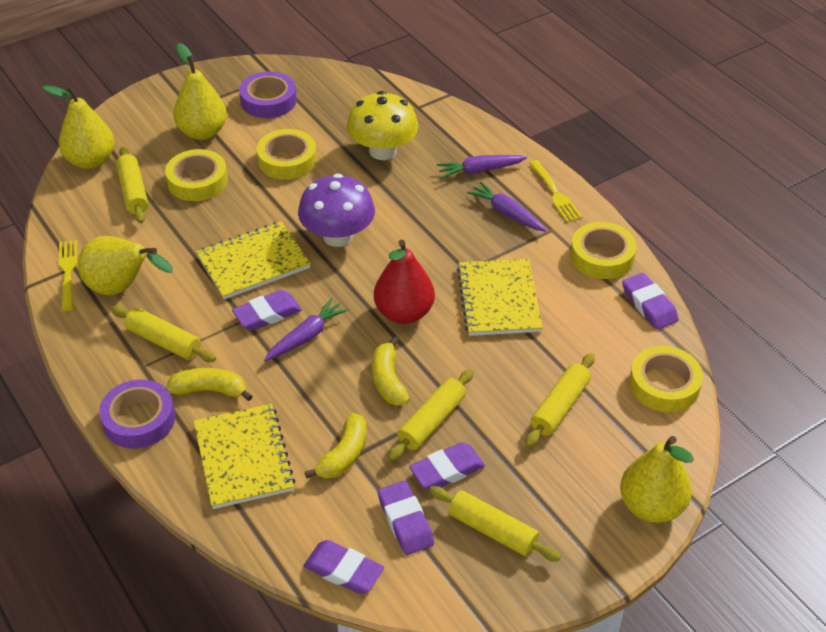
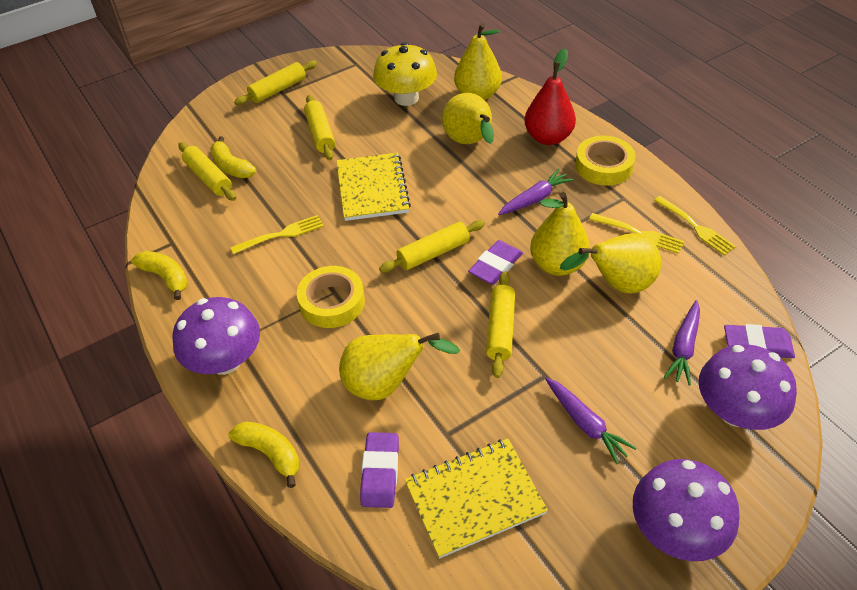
purple eraser: [232,290,302,331] [303,540,384,594] [378,481,434,555] [409,442,485,490] [622,273,679,330] = 5 -> [360,432,399,508] [468,240,523,284] [724,324,795,358] = 3
purple mushroom: [298,174,375,247] = 1 -> [172,297,260,375] [633,459,739,561] [699,344,797,430] = 3
purple tape: [99,379,175,449] [239,71,297,118] = 2 -> none = 0
yellow fork: [59,240,77,311] [530,160,582,222] = 2 -> [231,215,324,254] [589,213,685,254] [654,196,736,255] = 3
yellow notebook: [194,404,295,509] [196,221,311,299] [457,259,543,336] = 3 -> [337,153,411,221] [404,439,548,559] = 2
yellow pear: [42,85,114,169] [78,236,173,295] [173,43,227,140] [620,436,694,523] = 4 -> [339,333,460,400] [442,93,494,144] [454,23,502,100] [530,192,590,276] [560,233,661,294] = 5
yellow tape: [165,149,228,201] [257,129,317,180] [570,222,637,279] [629,346,703,412] = 4 -> [297,266,365,328] [575,136,636,186] = 2

